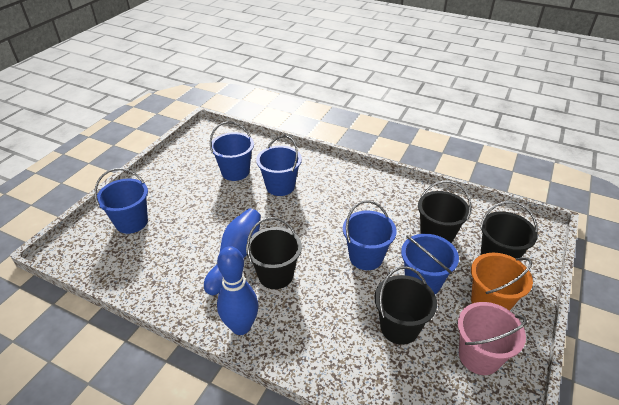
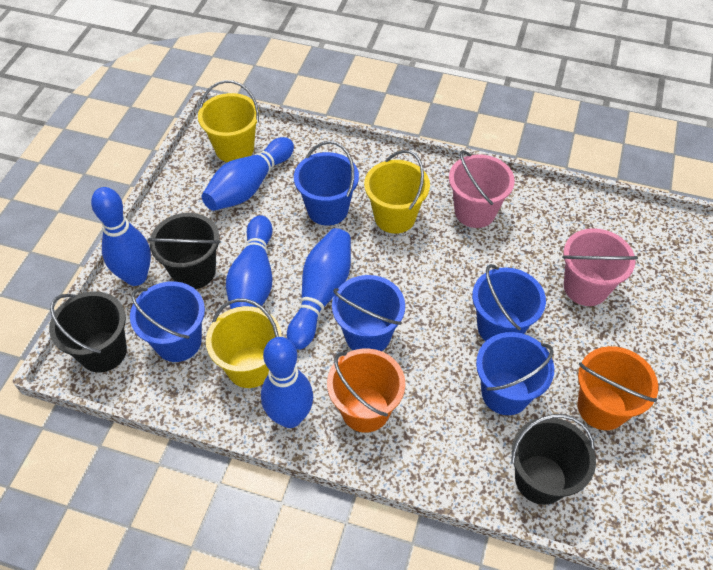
black bucket: [246,217,302,289] [374,266,437,345] [418,181,471,243] [480,201,538,258] = 4 -> [49,291,127,373] [147,213,221,289] [511,414,596,505] = 3
blue bowling pin: [204,209,261,295] [217,246,258,335] = 2 -> [91,187,151,286] [202,137,294,211] [226,215,273,309] [261,337,313,428] [287,228,351,350] = 5
orange bucket: [471,253,533,311] = 1 -> [327,348,405,433] [577,346,658,430] = 2
pink bucket: [458,302,527,375] = 1 -> [449,150,515,228] [562,228,638,306] = 2
yellow bucket: none = 0 -> [198,80,259,162] [206,299,282,388] [364,150,430,234] = 3

